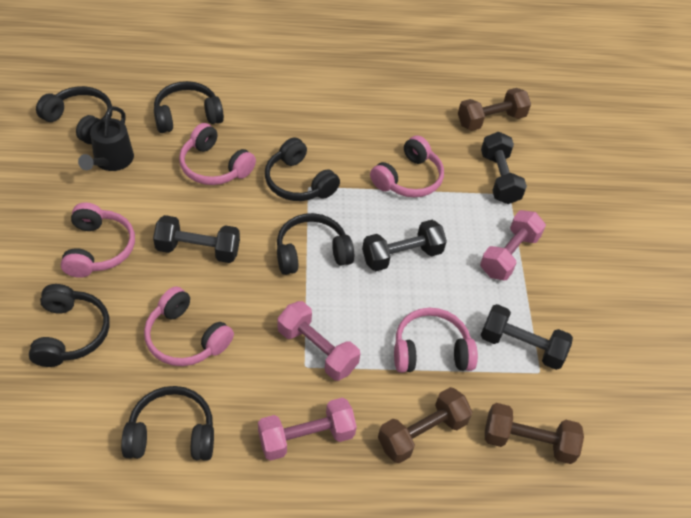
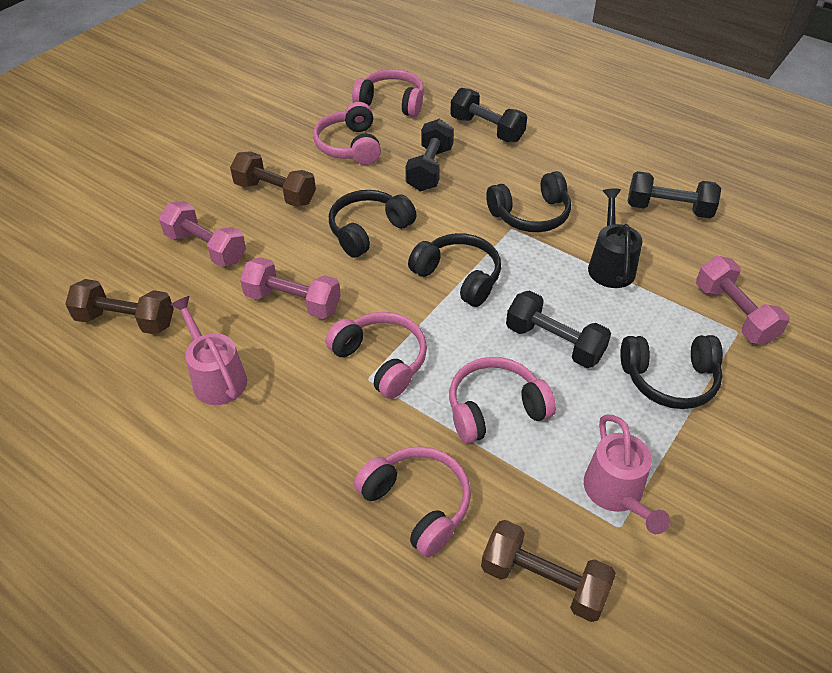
black headphones: [29,284,110,367] [36,86,112,144] [121,386,214,461] [154,81,224,133] [265,137,340,201] [277,213,354,275] = 6 -> [329,190,417,258] [408,233,501,307] [486,171,571,232] [620,335,723,409] = 4
pink watering can: none = 0 -> [170,296,247,405] [584,415,670,534] = 2

